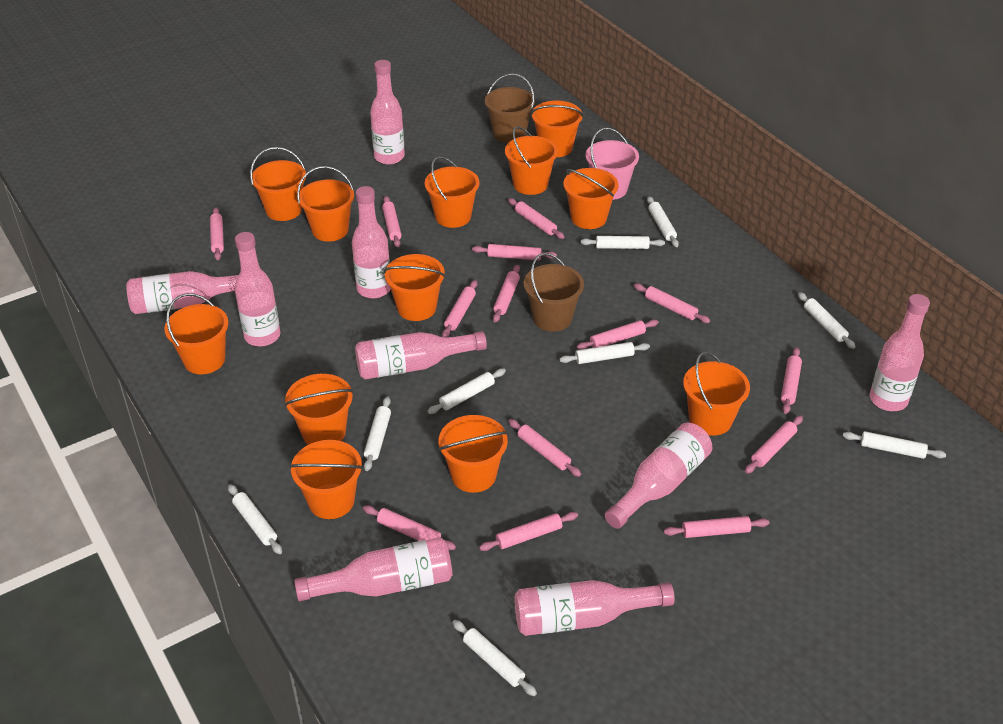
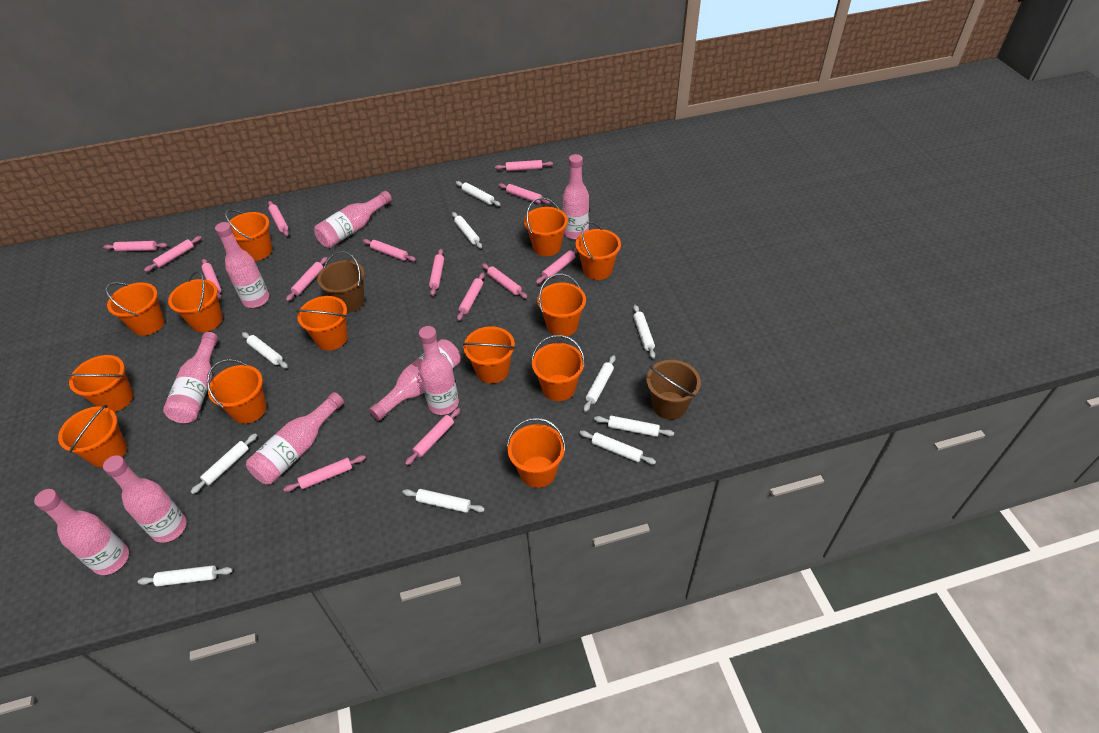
orange bucket: [164,293,229,374] [250,147,306,221] [284,374,353,445] [289,440,363,519] [297,166,354,242] [384,254,446,321] [425,157,480,228] [438,415,508,493] [505,126,558,195] [531,101,584,157] [563,168,619,229] [683,352,750,436] = 12 -> [58,405,127,467] [65,355,133,412] [105,282,164,336] [168,271,223,332] [207,359,266,424] [225,210,272,261] [296,296,348,350] [463,326,516,383] [507,418,566,488] [524,197,568,256] [531,335,585,401] [537,274,586,336] [576,222,621,280] = 13
pink bucket: [586,128,639,200] = 1 -> none = 0
white rolling pin: [228,484,282,554] [364,397,391,471] [427,368,506,414] [452,620,537,696] [560,342,650,364] [581,236,665,249] [647,196,679,247] [798,292,856,349] [843,431,946,459] = 9 -> [138,565,233,587] [191,433,257,494] [242,332,288,368] [402,489,485,513] [452,212,482,248] [456,181,501,206] [579,430,656,465] [583,355,616,412] [594,416,674,437] [633,305,655,359] = 10

